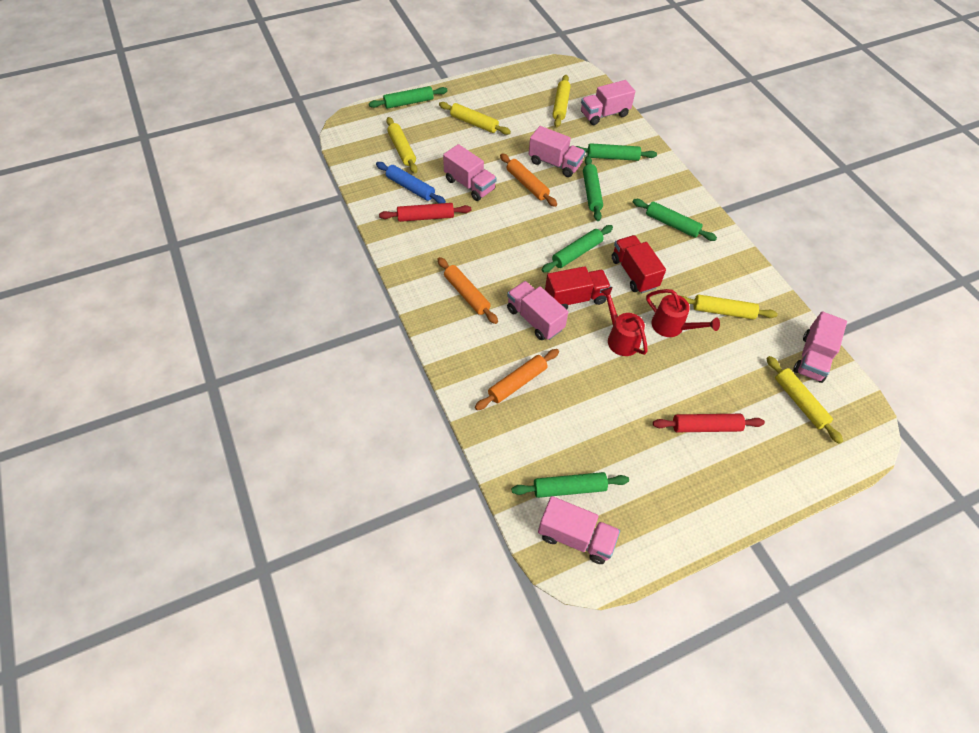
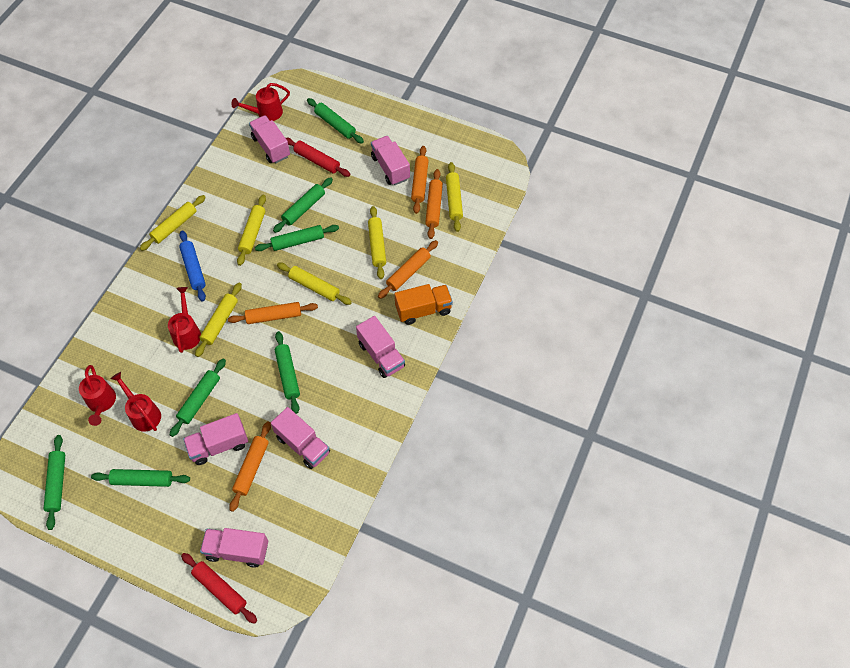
green rolling pin: [369,86,448,109] [512,472,629,498] [542,225,613,273] [576,143,657,161] [583,156,603,221] [633,199,717,241] = 6 -> [43,435,65,530] [91,469,190,487] [170,359,226,437] [255,225,339,251] [273,177,333,233] [275,331,300,414] [307,98,364,143] = 7
orange rolling pin: [437,257,498,324] [475,349,559,410] [500,153,557,207] = 3 -> [228,302,318,324] [229,421,271,512] [378,240,438,299] [411,146,429,214] [425,169,443,239] = 5
orange truck: none = 0 -> [395,284,453,325] = 1
red truck: [545,266,611,309] [612,235,666,293] = 2 -> none = 0
red watering can: [600,287,648,356] [646,289,720,337] = 2 -> [79,365,116,426] [110,372,161,432] [168,287,201,353] [231,83,290,121] = 4
yellow rolling pin: [386,117,418,173] [439,102,511,135] [553,75,571,127] [681,294,778,319] [766,356,843,444] = 5 -> [140,195,206,251] [195,283,242,357] [237,195,266,266] [277,263,352,305] [368,206,386,279] [446,162,463,232] = 6

